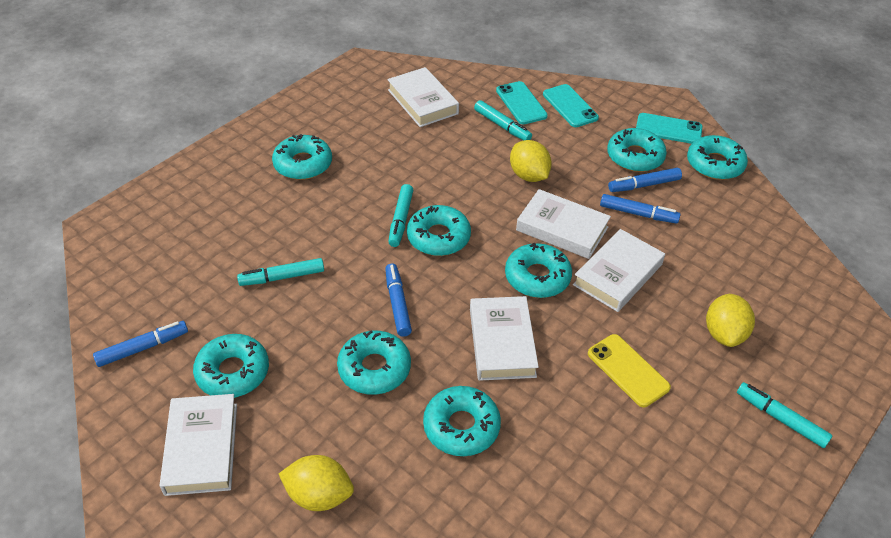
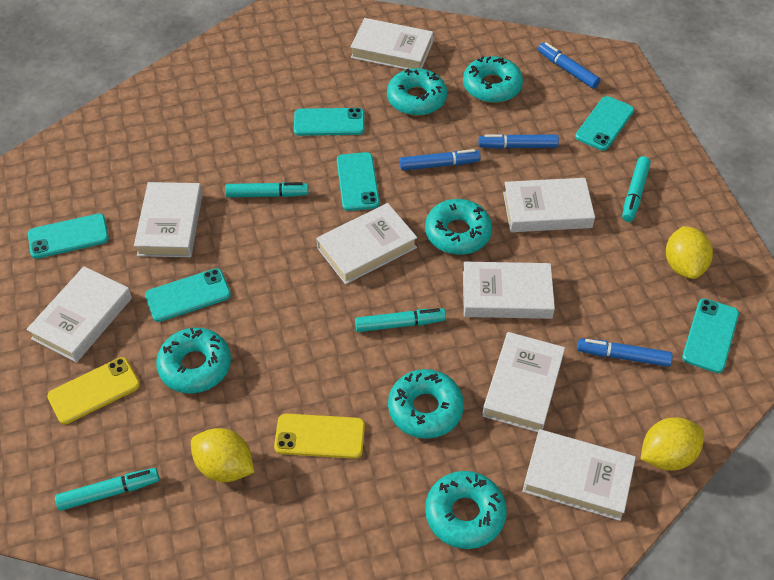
turquoise donut: [193,334,269,398] [272,134,332,180] [337,331,411,395] [407,205,471,256] [423,386,501,456] [505,243,572,298] [607,128,667,172] [687,135,748,180] = 8 -> [156,328,231,394] [387,68,447,116] [388,369,464,439] [425,199,492,255] [425,471,507,549] [463,56,523,103] = 6
turquoise phone: [496,81,548,124] [543,84,599,127] [636,113,703,144] = 3 -> [28,213,109,259] [145,268,231,322] [294,108,364,136] [337,152,380,211] [575,96,634,151] [682,298,739,373] = 6
white book: [159,394,237,496] [387,67,459,127] [470,296,539,381] [516,189,611,259] [573,229,665,312] = 5 -> [26,266,132,362] [134,182,202,257] [316,203,417,284] [350,18,433,70] [463,262,555,319] [482,332,565,432] [503,178,595,232] [522,429,636,521] = 8
yellow phone: [588,334,671,407] = 1 -> [47,357,140,424] [274,413,365,459] = 2

